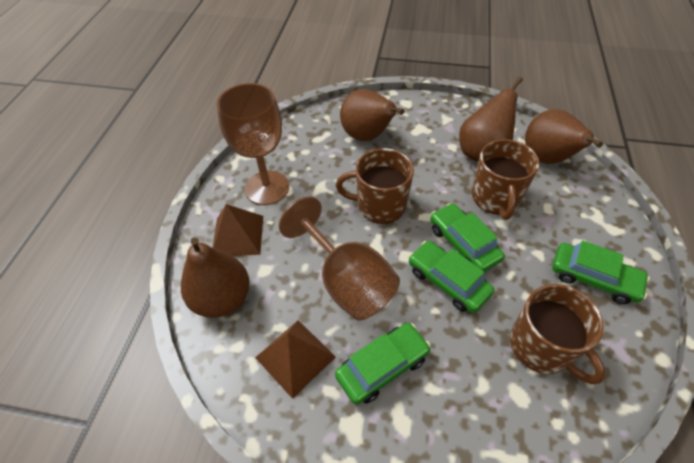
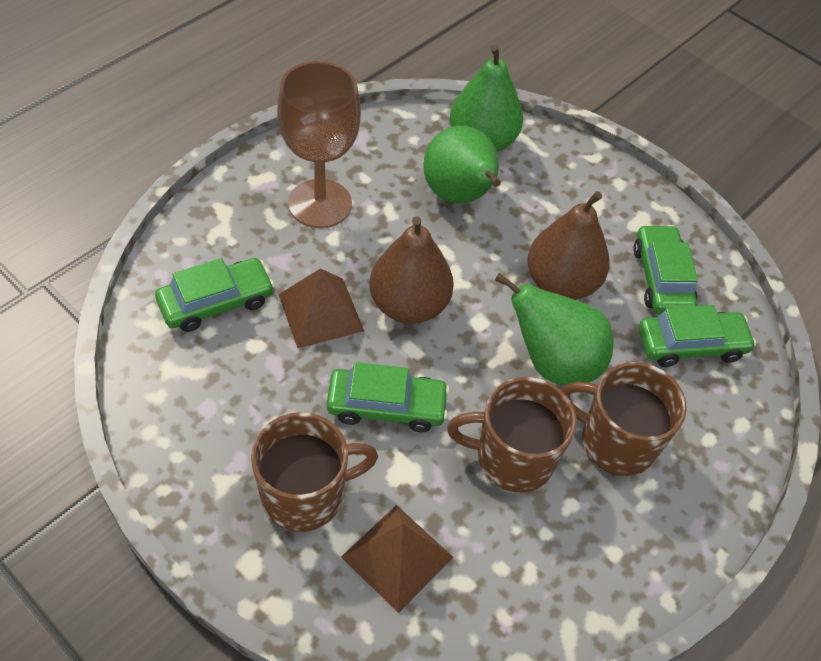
brown goblet: [217,83,289,205] [279,196,400,321] = 2 -> [277,61,361,228] = 1
brown pear: [181,237,250,318] [340,89,405,141] [459,77,523,162] [525,109,603,164] = 4 -> [370,216,454,324] [527,191,610,300] = 2
green pear: none = 0 -> [423,126,501,203] [450,44,523,152] [495,273,614,385] = 3

